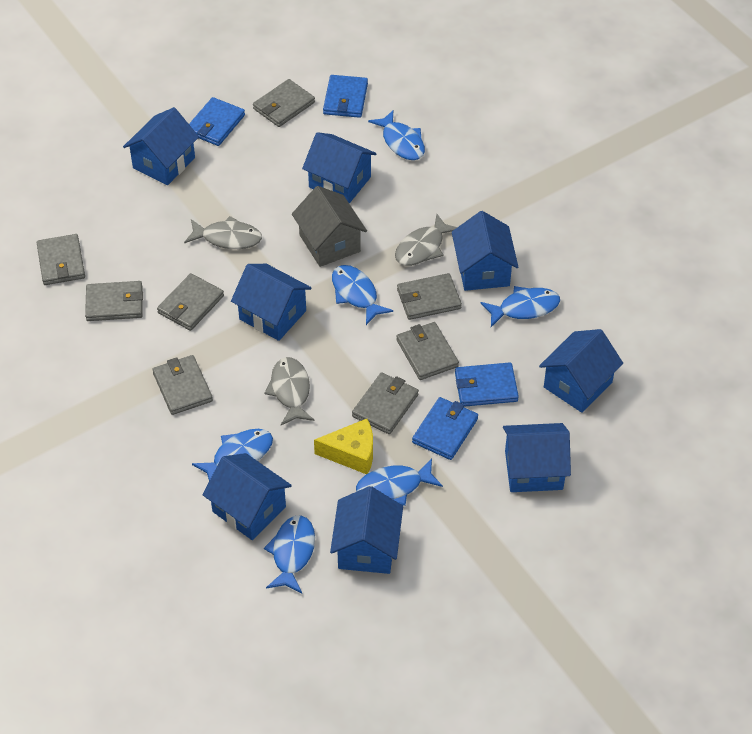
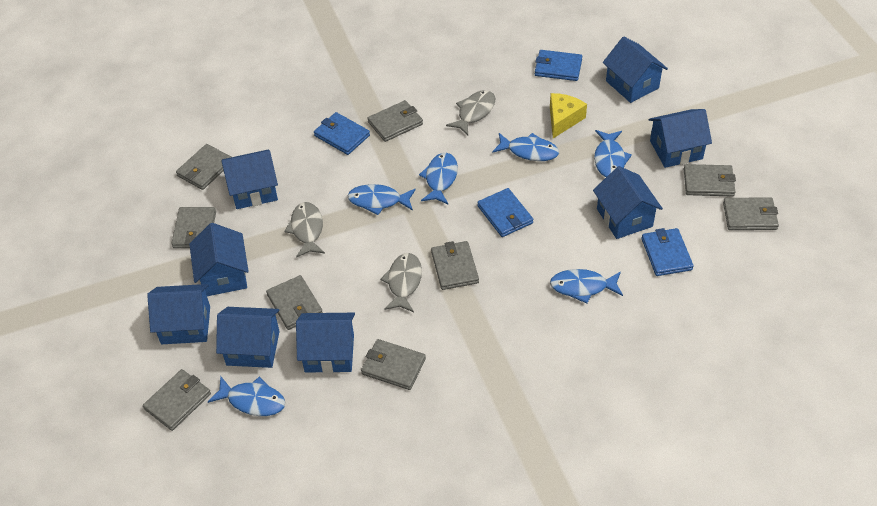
grey house: [292,186,367,267] = 1 -> none = 0
grey wallet: [37,234,85,285] [85,281,143,321] [152,355,213,415] [157,273,224,331] [253,79,315,127] [352,372,419,434] [396,322,459,380] [397,273,462,320] = 8 -> [143,369,211,431] [171,207,216,248] [176,144,231,190] [266,275,323,330] [361,339,426,390] [367,100,423,142] [431,241,479,290] [684,164,736,197] [723,197,779,230] = 9

